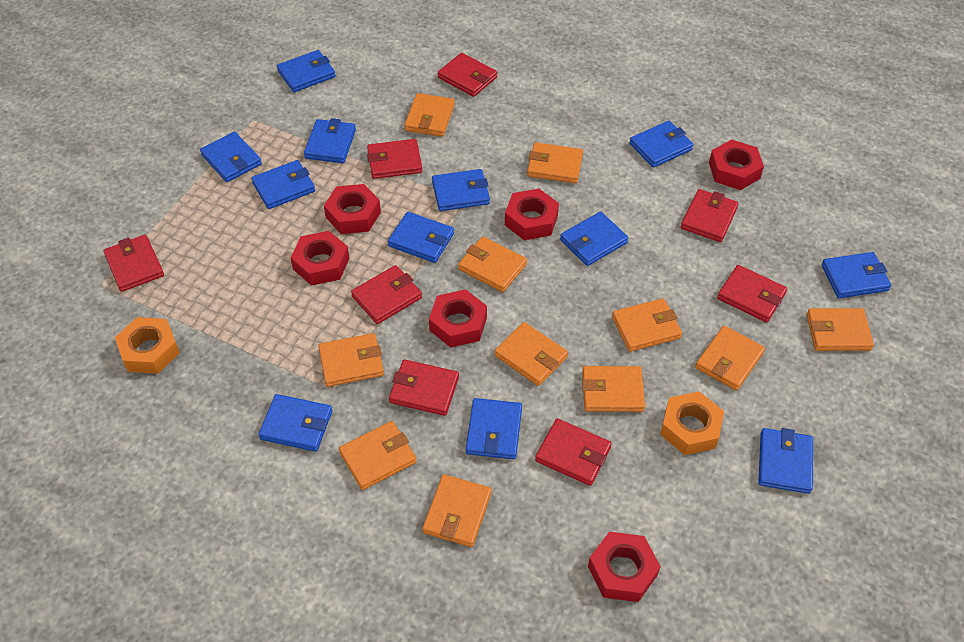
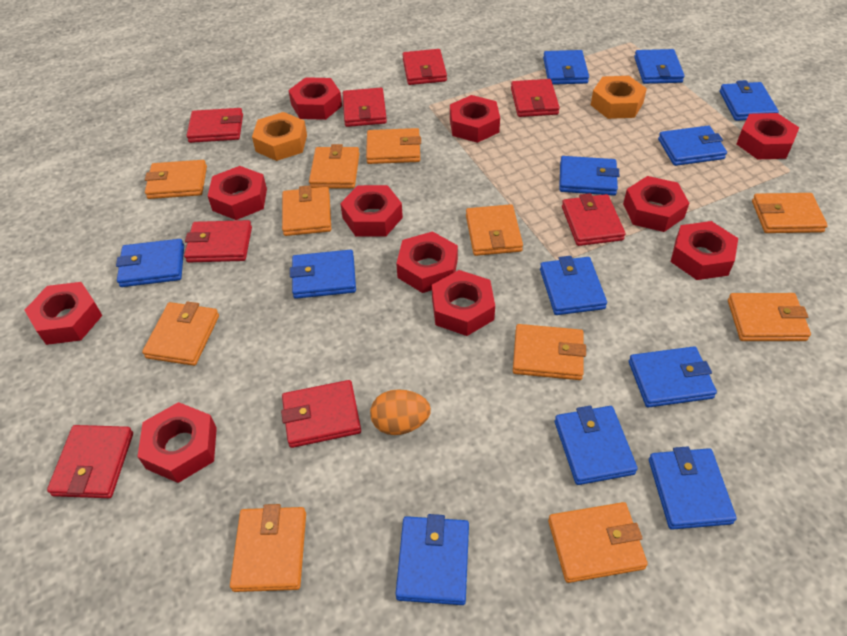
orange egg: none = 0 -> [370,389,431,435] = 1
red nut: [291,231,349,286] [324,184,381,234] [429,289,487,348] [505,189,559,240] [588,532,661,602] [709,139,764,190] = 6 -> [25,282,103,345] [137,402,217,483] [208,166,267,220] [288,77,342,120] [340,185,403,237] [396,231,458,293] [432,270,495,336] [450,95,500,143] [623,176,689,232] [671,221,738,280] [737,113,799,159] = 11

